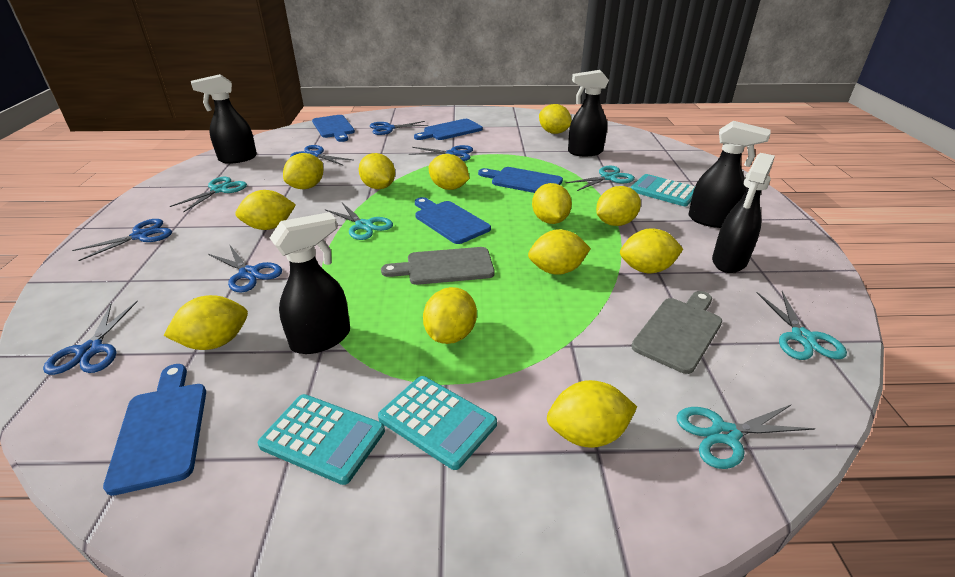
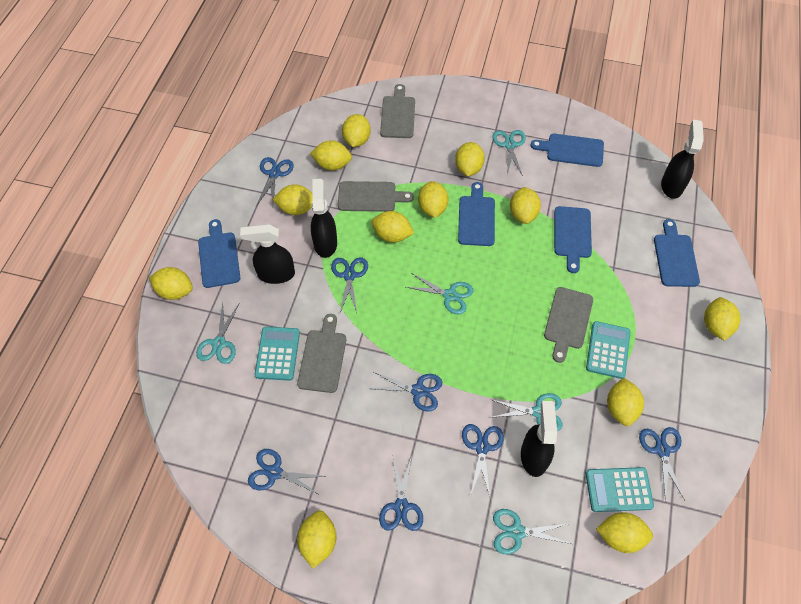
black spray bottle: [191,74,257,164] [270,212,350,354] [568,70,609,156] [689,121,771,228] [712,153,775,273] = 5 -> [240,224,295,284] [311,179,337,258] [521,401,557,477] [661,120,704,199] = 4
blue scissors: [43,301,138,375] [72,219,172,261] [208,244,282,292] [290,145,353,165] [370,121,428,135] [408,145,473,161] = 6 -> [248,449,327,495] [257,157,294,205] [331,258,368,313] [371,372,442,412] [379,456,423,531] [462,424,504,497] [639,427,685,501] = 7
grey cutting board: [381,247,495,285] [631,291,722,374] = 2 -> [297,314,346,393] [338,181,414,212] [380,84,415,138] [544,287,593,363] = 4

